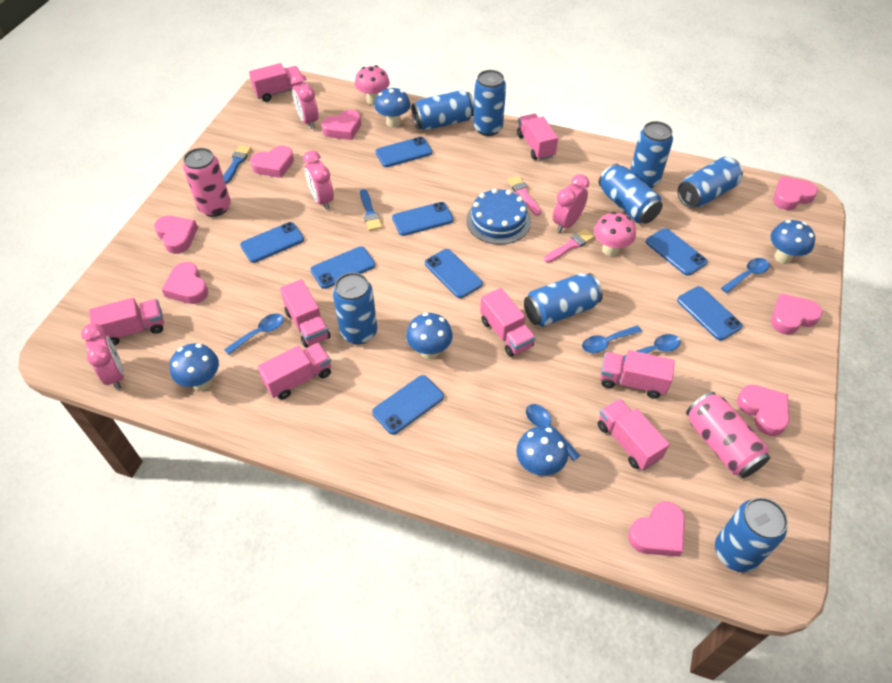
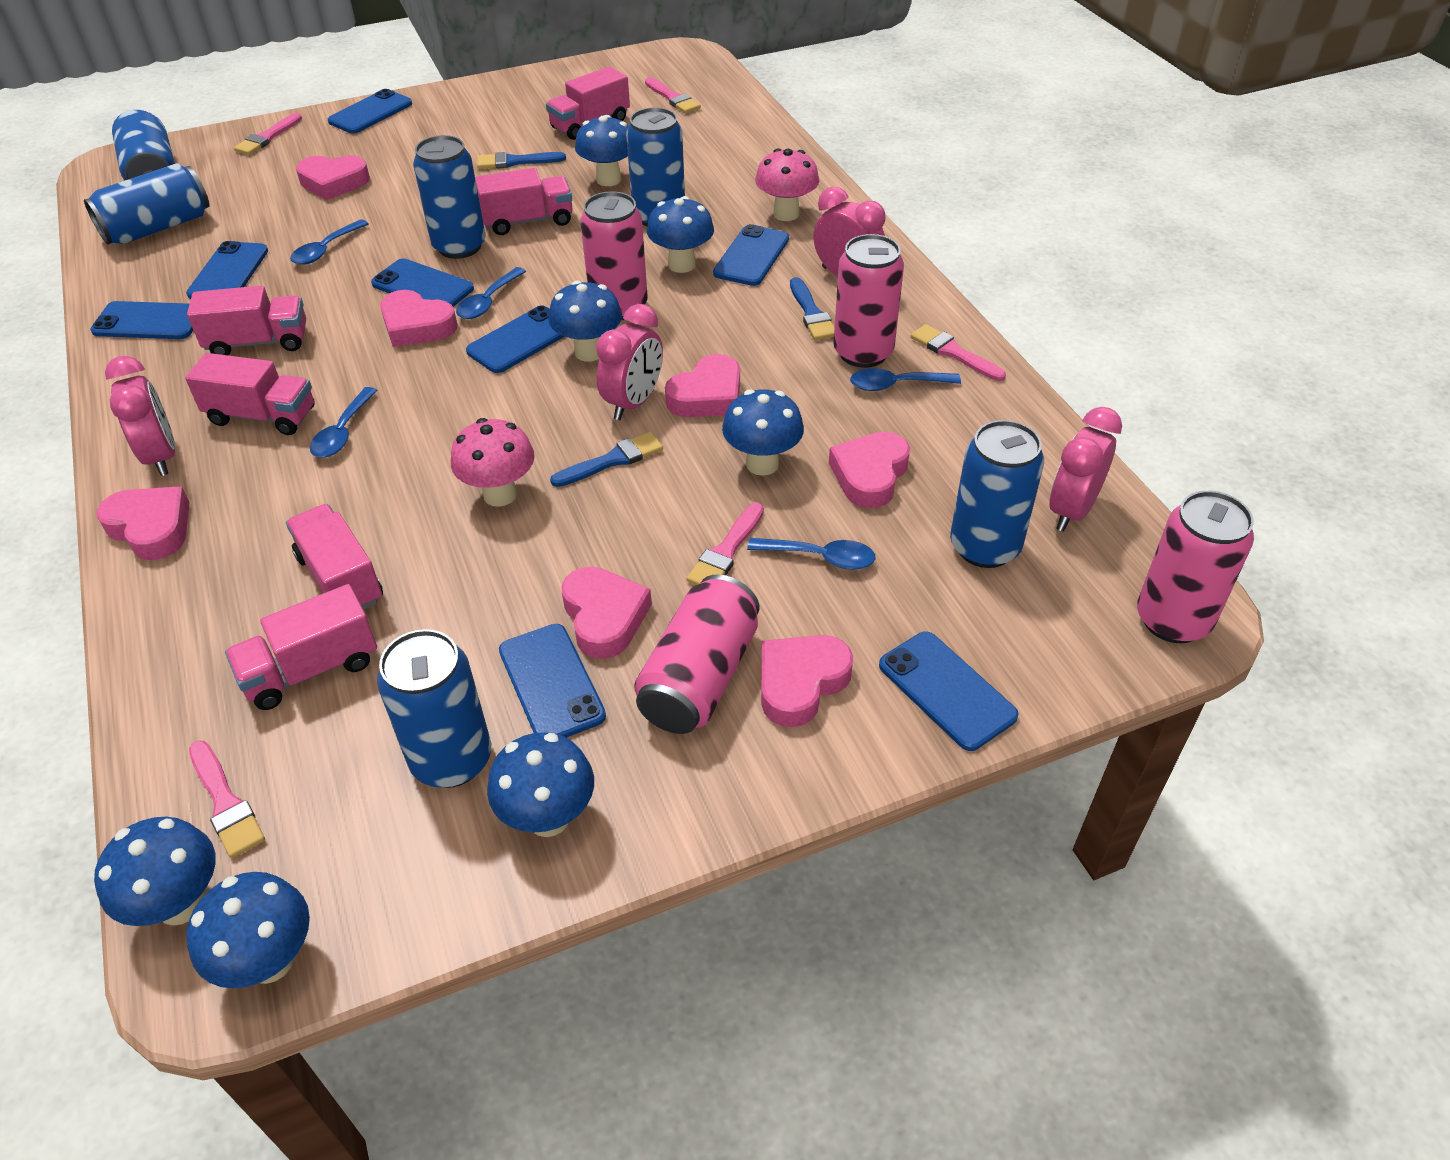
blue brush: [223,145,251,184] [360,189,382,231] = 2 -> [477,152,566,169] [550,432,663,487] [790,277,835,340] = 3
blue cake: [466,188,531,244] = 1 -> none = 0
blue can: [333,272,377,344] [412,90,474,130] [473,70,506,136] [524,273,603,327] [599,164,663,224] [630,121,673,188] [677,157,743,208] [715,497,788,573] = 8 -> [84,163,210,245] [112,110,175,180] [377,629,491,788] [413,135,486,259] [626,107,685,227] [950,420,1044,568] = 6
blue mushroom: [170,343,219,390] [375,87,410,127] [406,313,453,359] [516,427,568,476] [770,220,815,264] = 5 -> [94,817,216,926] [187,872,310,988] [487,732,594,837] [548,280,622,362] [575,115,629,186] [647,196,714,273] [722,389,804,476] = 7
pink brush: [507,175,541,216] [544,229,595,263] = 2 -> [189,740,265,858] [234,113,302,155] [645,77,701,113] [686,503,764,585] [910,324,1006,381] = 5
pink can: [183,148,231,217] [686,392,770,478] = 2 -> [580,191,648,320] [634,574,759,734] [833,234,904,368] [1137,491,1254,643] = 4
pink heart: [154,216,198,254] [162,262,208,304] [250,146,294,178] [321,110,361,140] [628,501,685,557] [737,385,789,436] [771,293,823,335] [773,176,818,210] = 8 -> [97,487,190,560] [296,155,370,200] [380,290,457,347] [562,567,652,659] [665,354,740,417] [761,635,853,727] [829,431,910,508] = 7
pink truck: [89,298,164,346] [249,63,303,102] [257,343,331,400] [280,279,331,348] [480,288,535,357] [517,114,558,160] [598,399,669,470] [600,350,675,399] = 8 -> [185,353,315,435] [187,286,306,355] [225,584,377,710] [286,504,383,610] [475,168,573,235] [546,66,630,140] = 6

